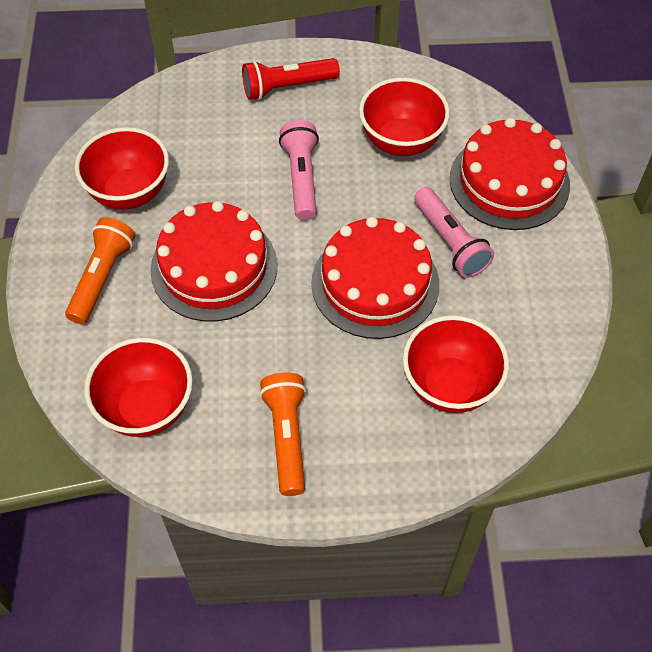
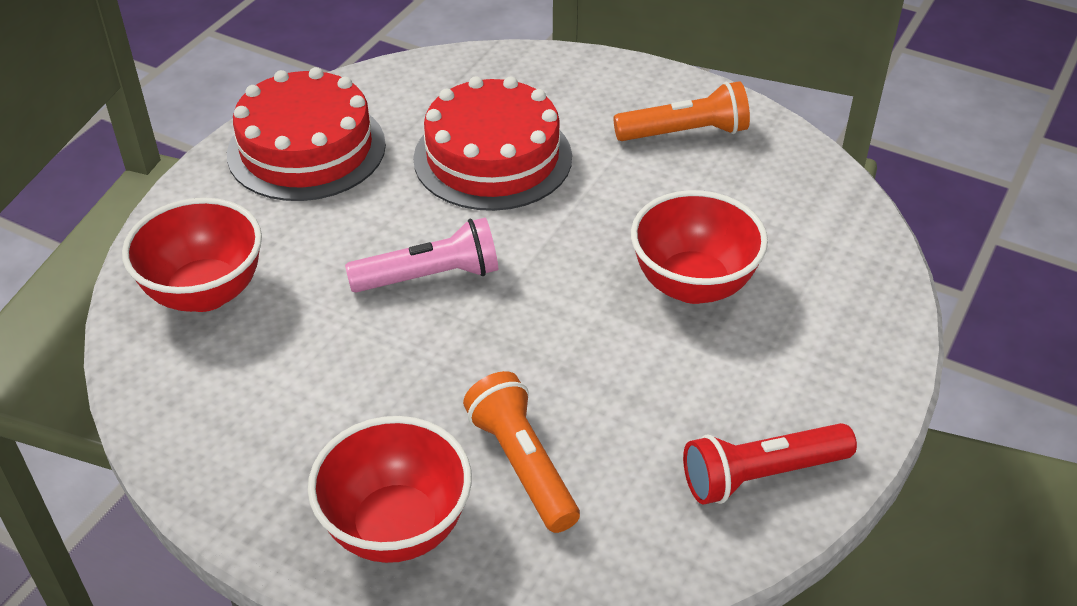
pink flashlight: [279,120,319,220] [414,187,494,278] = 2 -> [345,217,498,293] = 1
red bowl: [75,127,169,210] [84,337,193,437] [359,77,450,156] [403,315,509,413] = 4 -> [122,198,262,312] [308,416,472,563] [631,190,768,304] = 3
red cake: [150,201,277,322] [311,216,439,339] [450,118,570,230] = 3 -> [227,67,386,201] [413,76,572,211] = 2

